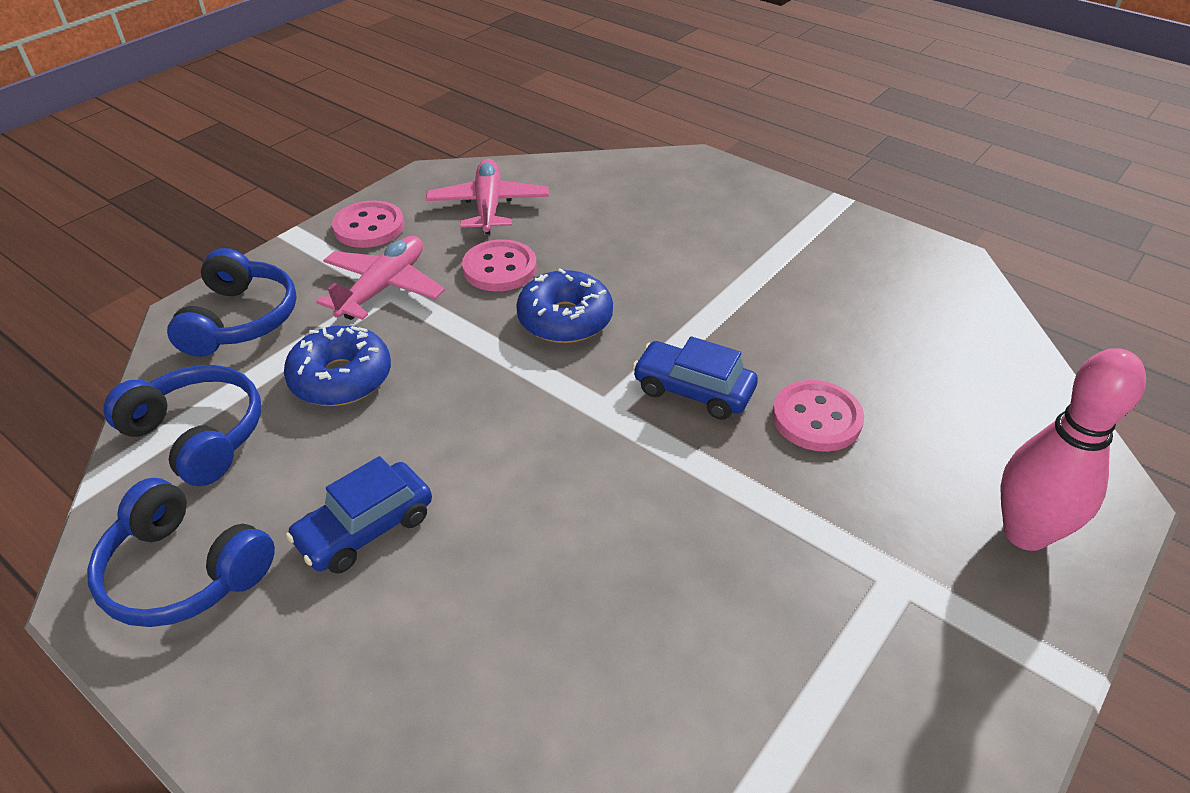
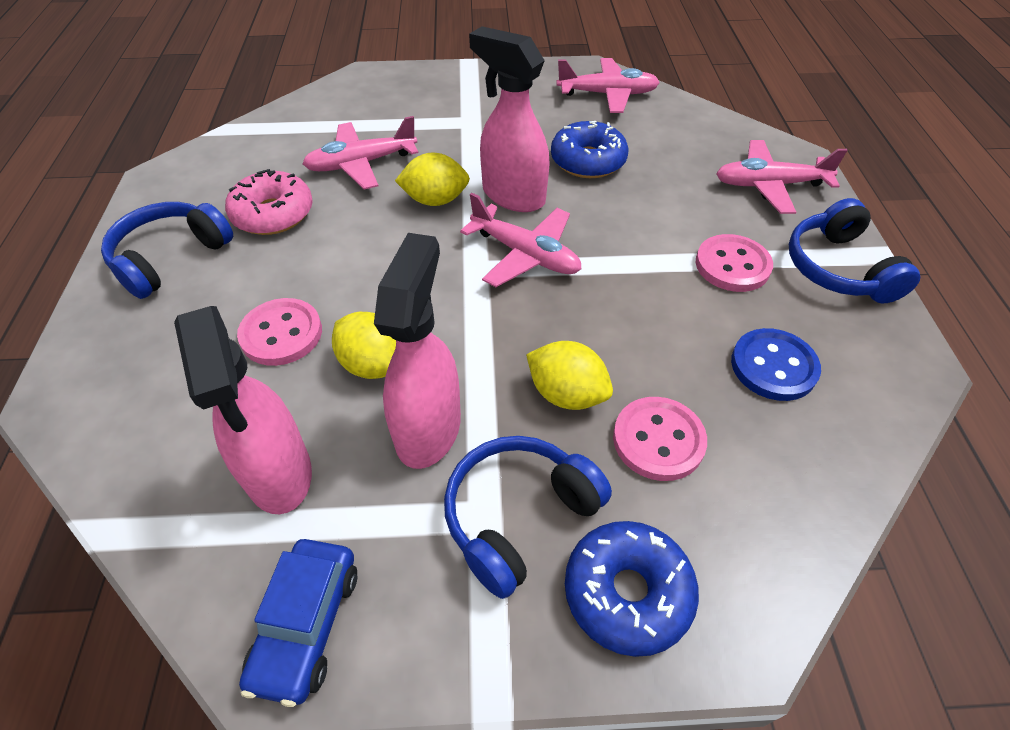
blue button: none = 0 -> [731,328,821,401] = 1
blue car: [286,456,432,574] [633,336,758,420] = 2 -> [239,539,357,707] = 1
pink bowling pin: [1000,348,1146,551] = 1 -> none = 0
pink donut: none = 0 -> [225,169,313,235] = 1
pink plane: [316,236,445,320] [426,159,549,234] = 2 -> [303,116,418,189] [460,193,581,287] [556,58,660,113] [716,140,848,214] = 4
pink spray bottle: none = 0 -> [174,306,312,514] [374,233,461,469] [469,26,550,212] = 3
yellow lemon: none = 0 -> [332,312,396,379] [395,153,470,206] [526,341,613,410] = 3

